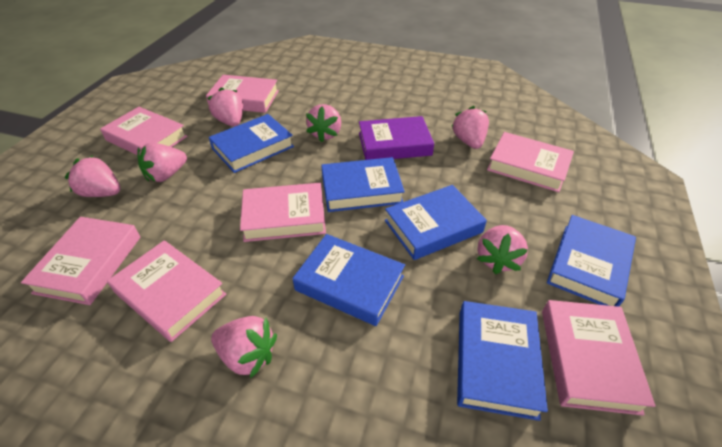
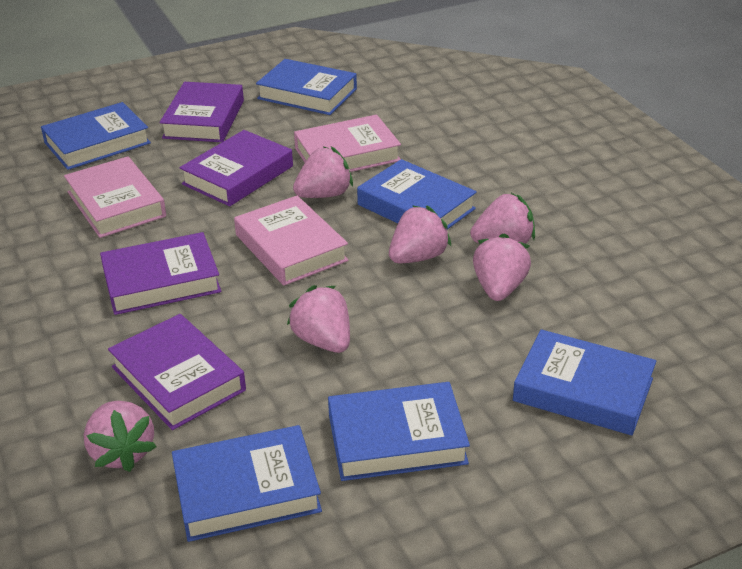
pink book: [21,217,140,305] [100,107,187,155] [107,240,226,342] [206,75,279,113] [240,183,326,242] [487,132,574,192] [542,300,655,416] = 7 -> [64,156,166,238] [234,196,348,286] [294,115,401,172] = 3
pink strawberry: [65,156,121,197] [138,143,187,182] [207,87,243,127] [211,316,277,379] [306,104,341,142] [451,106,489,149] [477,225,528,274] = 7 -> [84,401,157,472] [287,285,350,353] [293,146,353,198] [389,205,452,263] [470,193,535,244] [473,234,531,301] = 6
purple book: [359,116,434,160] = 1 -> [100,232,221,315] [108,314,246,430] [160,82,244,142] [179,130,293,206] = 4

